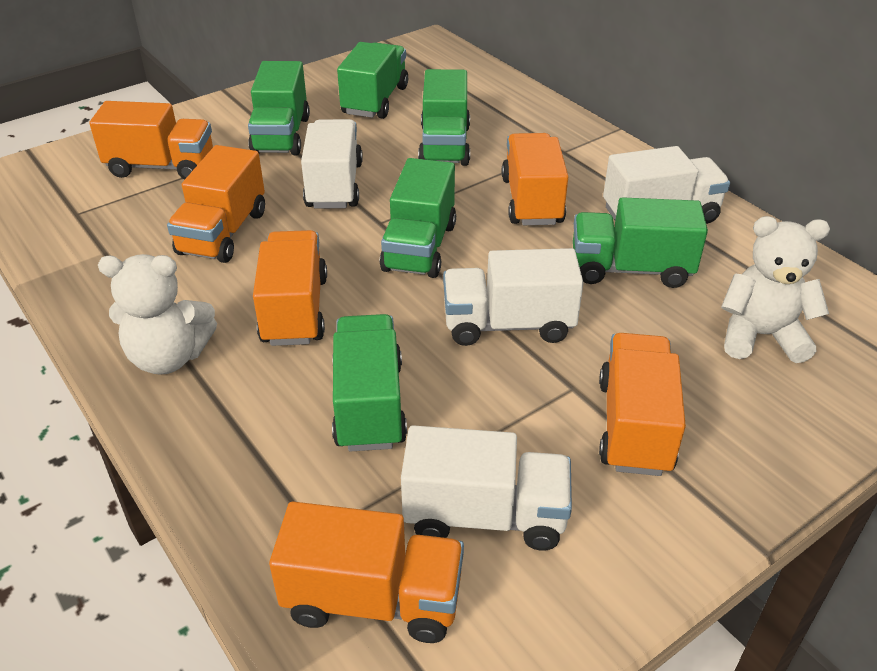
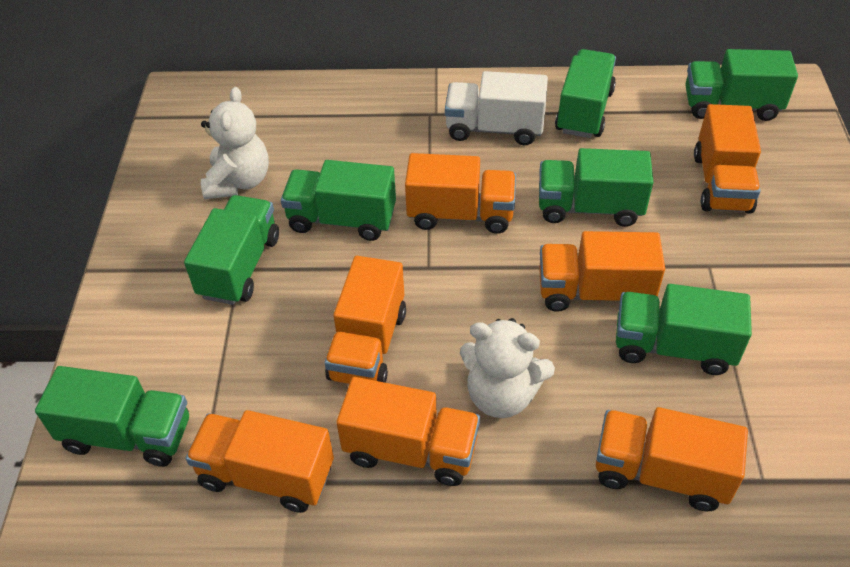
green truck: [248,61,310,155] [332,314,407,452] [337,42,408,119] [380,158,456,278] [418,69,470,166] [573,197,708,288] = 6 -> [35,366,189,467] [184,195,279,305] [281,160,396,241] [539,148,653,227] [555,49,616,138] [616,284,752,375] [685,49,798,121] = 7
orange truck: [89,101,213,179] [167,145,265,263] [253,230,327,346] [269,502,464,643] [502,133,568,225] [599,333,686,476] = 6 -> [186,410,334,513] [324,256,406,384] [336,377,480,486] [405,153,516,234] [539,231,665,312] [596,407,748,511] [694,104,761,214] = 7
white truck: [301,119,363,209] [401,425,572,551] [443,248,584,346] [603,146,730,224] = 4 -> [445,71,548,145] = 1

